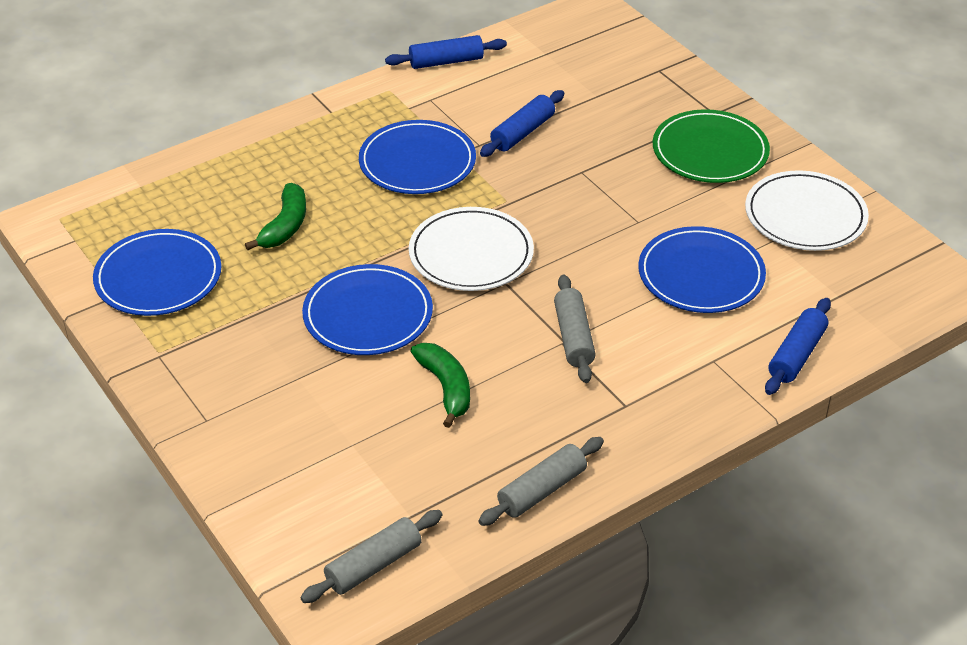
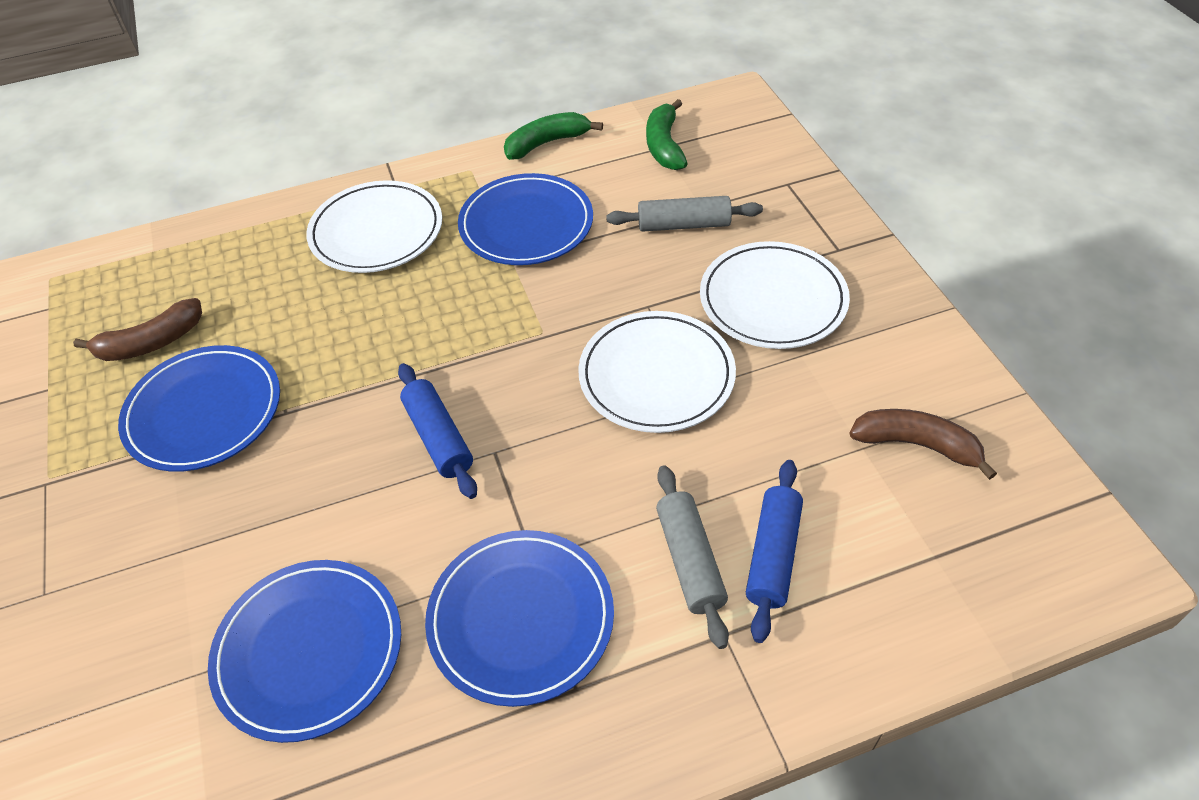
blue rolling pin: [385,35,507,69] [480,90,564,157] [765,298,831,395] = 3 -> [398,363,477,499] [746,460,803,643] = 2
brown banana: none = 0 -> [73,298,202,361] [849,409,997,480] = 2
green plate: [653,109,770,183] = 1 -> none = 0
grey rolling pin: [300,510,442,603] [478,437,604,526] [554,275,596,383] = 3 -> [606,196,763,232] [656,465,729,649] = 2
white plate: [409,207,534,291] [745,170,869,251] = 2 -> [306,180,442,273] [578,311,736,433] [700,241,850,349] = 3

